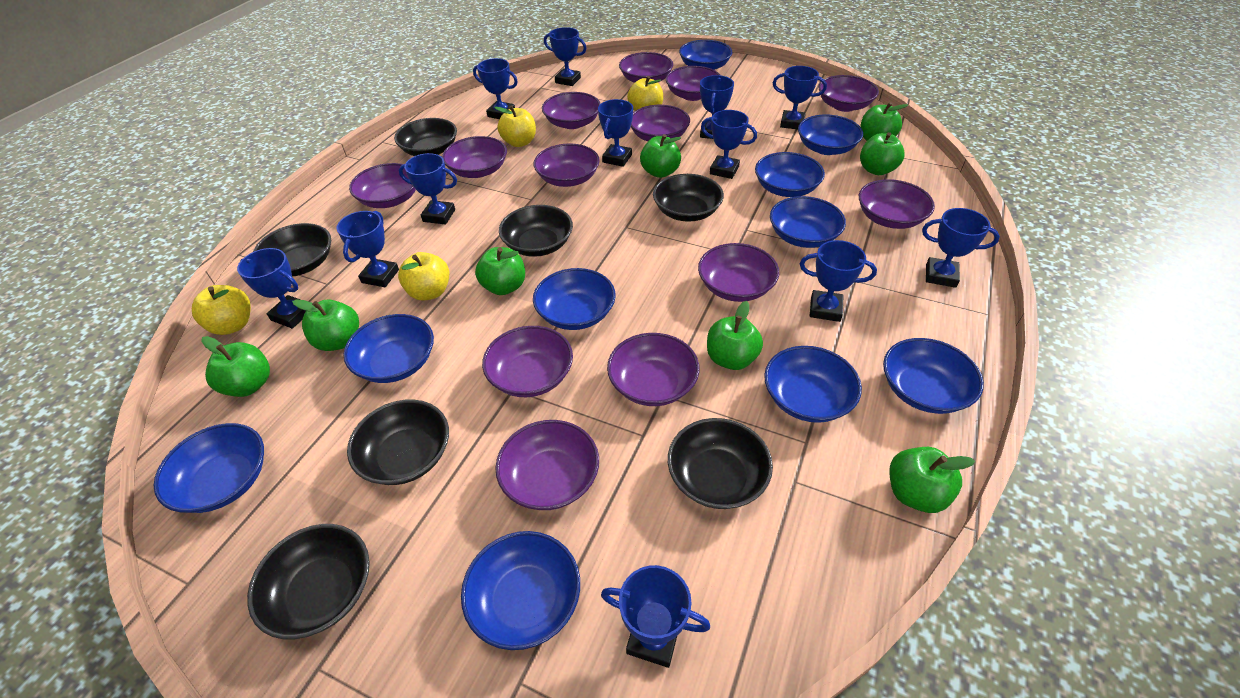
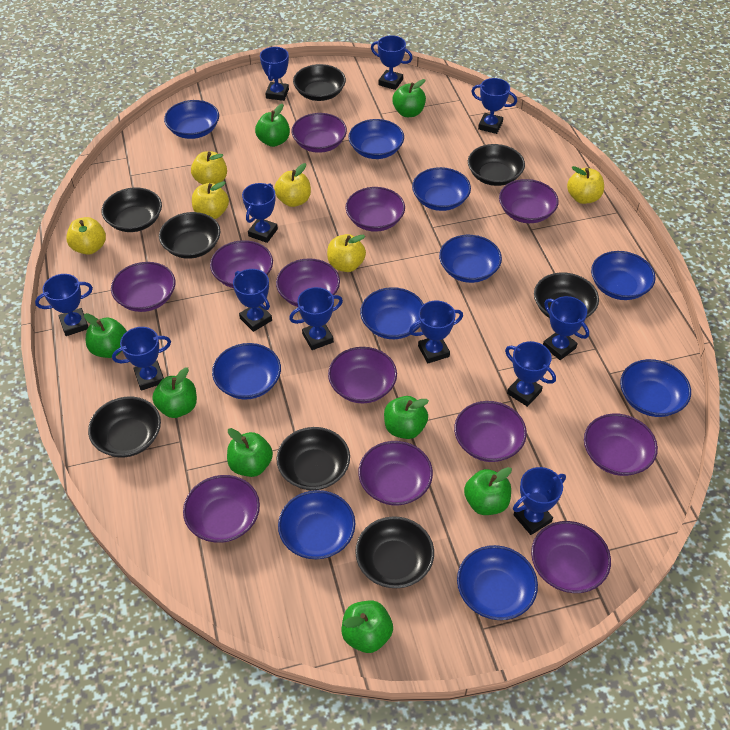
black bowl: [247,524,370,639] [253,223,331,277] [347,400,449,485] [394,118,457,156] [499,205,573,257] [653,174,724,222] [668,418,773,509] = 7 -> [88,397,161,457] [102,187,162,232] [159,212,220,259] [276,427,350,490] [293,64,346,101] [355,516,434,588] [468,144,525,186] [534,272,599,318] = 8
purple bowl: [349,163,416,208] [442,136,507,178] [482,326,573,397] [495,420,599,510] [534,143,599,187] [542,92,600,129] [607,333,700,406] [619,52,673,83] [631,105,690,141] [666,66,720,101] [698,243,779,302] [818,75,879,112] [859,179,935,229] = 13 -> [111,262,175,312] [183,475,260,543] [210,240,273,288] [276,258,340,307] [291,113,347,153] [328,347,397,403] [345,187,405,232] [358,441,433,505] [454,401,527,462] [499,179,559,223] [531,521,611,593] [584,413,658,476] = 12
yellow apple: [192,285,251,335] [398,252,449,301] [494,105,536,147] [627,76,663,111] = 4 -> [66,217,106,255] [191,151,227,185] [192,181,229,219] [274,163,311,207] [327,234,366,272] [567,166,604,204] = 6

